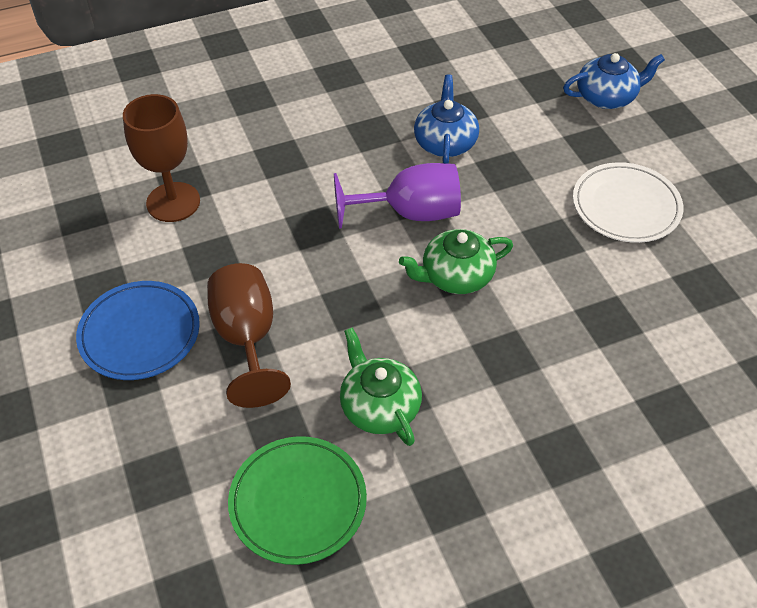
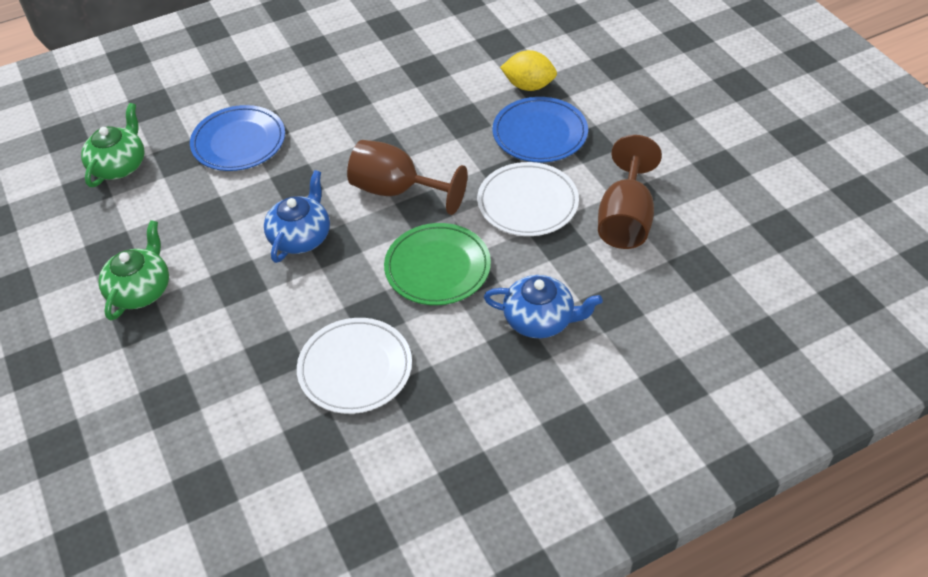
blue plate: [76,281,200,380] = 1 -> [190,105,285,171] [492,97,588,162] = 2
purple goblet: [334,163,461,229] = 1 -> none = 0
white plate: [573,162,683,243] = 1 -> [297,318,412,414] [477,162,579,236] = 2
yellow lemon: none = 0 -> [500,50,557,91] = 1

